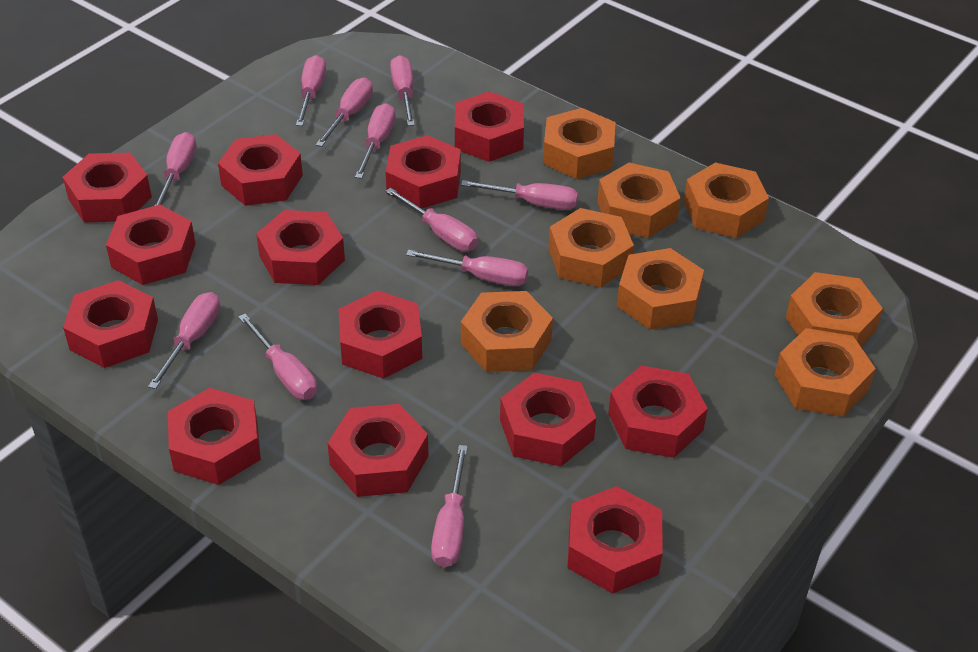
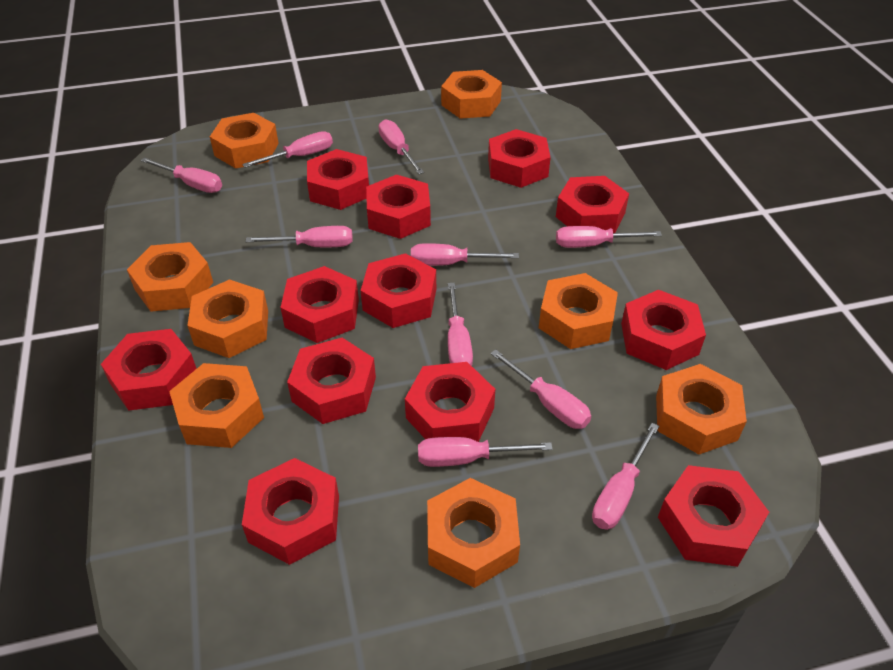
pink screwdriver: [148,292,220,389] [154,132,197,206] [238,314,317,400] [296,55,326,126] [316,77,373,147] [355,103,396,179] [385,188,478,251] [390,55,415,126] [406,250,528,286] [431,445,468,567] [461,180,578,210] = 11 -> [140,157,222,193] [242,131,333,168] [246,226,353,247] [379,119,424,174] [411,243,519,266] [418,437,553,467] [448,283,473,366] [490,349,591,429] [556,226,662,248] [592,423,659,530] = 10
red nut: [63,153,152,222] [63,280,158,368] [106,205,196,285] [168,388,261,485] [218,134,303,206] [256,210,345,285] [328,404,429,497] [338,290,422,379] [386,135,461,208] [455,91,524,162] [500,373,596,466] [567,486,663,594] [608,366,708,458] = 13 -> [101,329,197,411] [242,458,339,565] [280,266,359,343] [287,338,376,424] [307,149,369,210] [360,253,436,328] [366,175,431,239] [405,362,495,442] [488,129,551,188] [556,176,629,233] [621,290,706,370] [658,465,769,567] = 12

